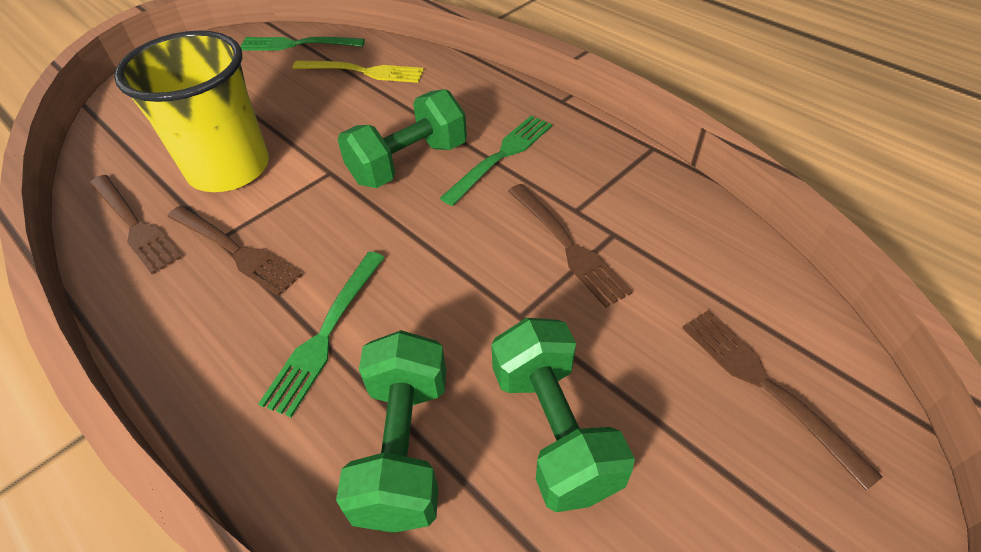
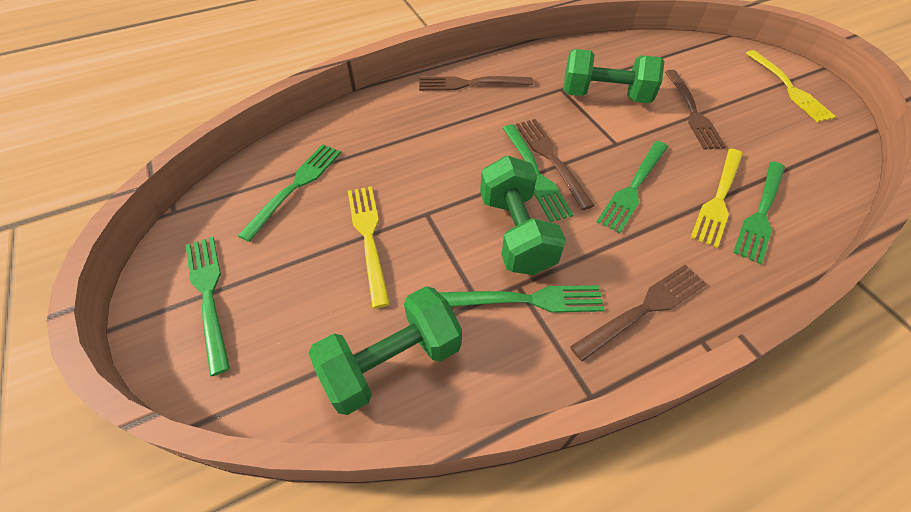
green fork: [241,37,365,51] [258,252,385,417] [440,115,552,206] = 3 -> [186,236,230,376] [238,144,341,242] [439,285,605,313] [503,124,574,222] [597,141,668,233] [733,161,785,264] = 6
yellow cup: [114,30,269,192] = 1 -> none = 0
yellow fork: [292,60,424,83] = 1 -> [348,186,390,308] [691,149,743,248] [746,50,836,122] = 3

